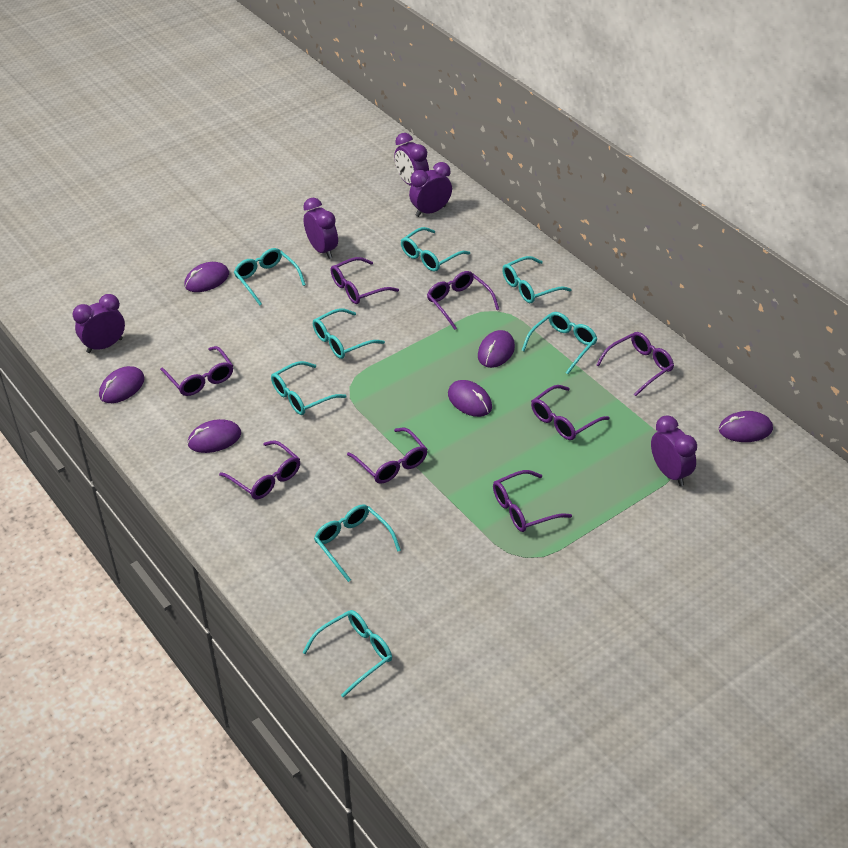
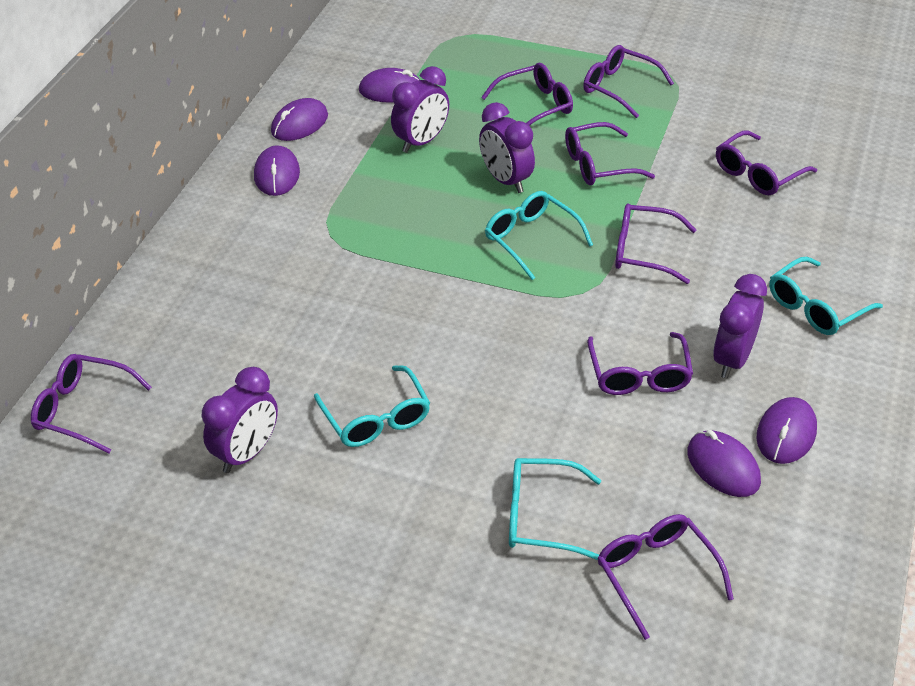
purple clock: [73,294,125,353] [303,198,338,259] [394,133,429,186] [409,162,452,217] [651,415,697,486] = 5 -> [202,367,278,473] [391,66,449,153] [479,102,535,193] [713,274,767,379] = 4
purple mouse: [99,366,145,403] [184,262,229,292] [187,419,241,453] [448,380,492,417] [478,330,515,368] [719,411,773,442] = 6 -> [254,145,300,196] [271,98,328,141] [359,68,420,103] [687,430,761,497] [756,397,817,464] = 5
turquoise glasses: [234,248,306,305] [271,361,347,415] [302,610,392,698] [313,308,385,359] [314,504,401,582] [401,227,470,272] [502,256,572,303] [521,312,597,374] = 8 -> [314,365,430,447] [485,191,593,280] [509,458,601,560] [769,257,883,335] = 4

